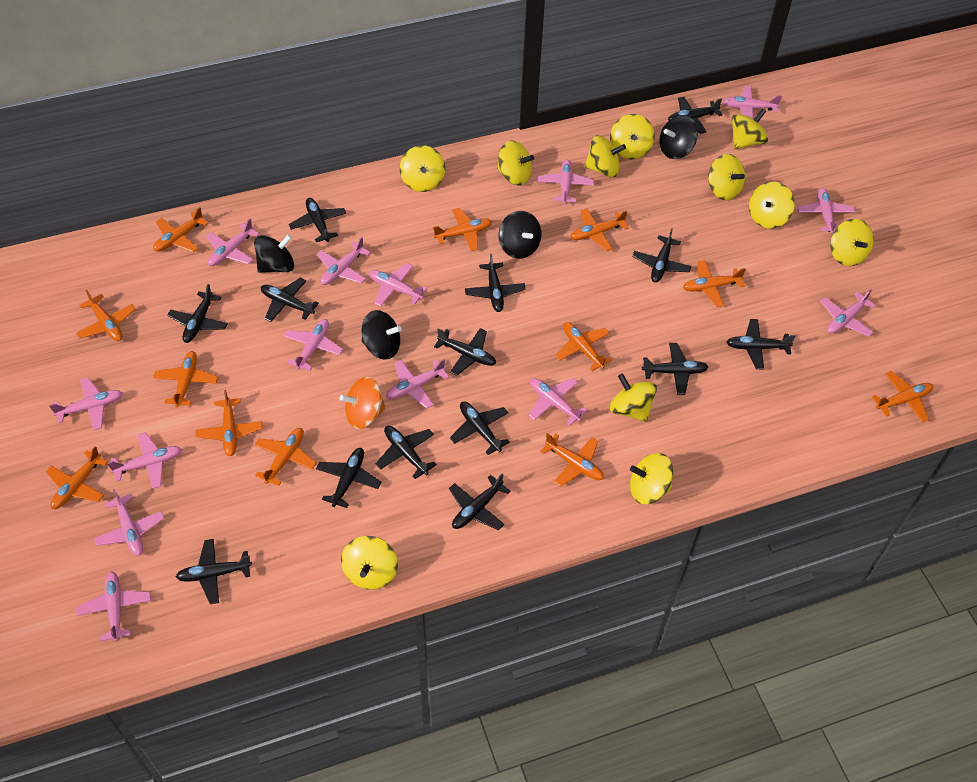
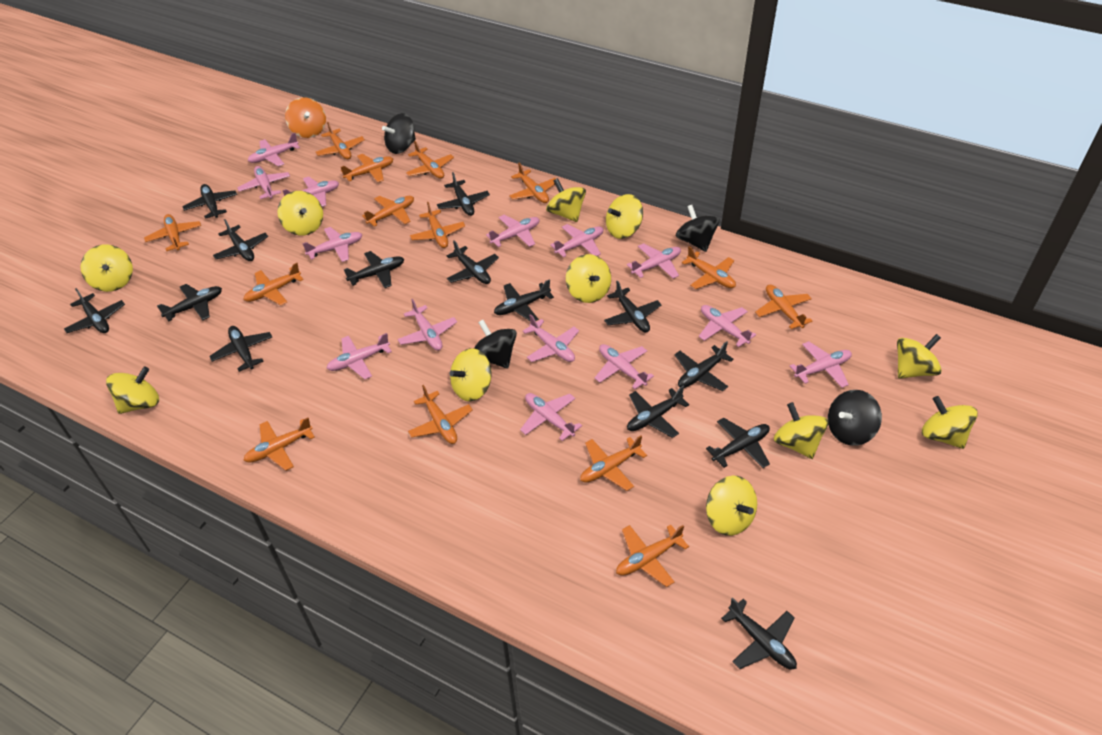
orange plane: [46,446,108,509] [76,289,136,341] [153,207,208,252] [153,351,218,407] [196,390,263,456] [254,428,317,486] [432,208,492,251] [540,433,604,487] [555,322,612,371] [571,209,629,251] [683,260,746,307] [872,371,933,422] = 12 -> [144,214,201,251] [243,263,304,305] [244,418,315,471] [315,122,365,159] [341,154,393,182] [362,196,414,227] [406,141,454,179] [408,385,473,444] [410,202,465,248] [509,163,556,203] [580,436,647,491] [616,524,689,587] [682,246,736,289] [755,284,812,329] = 14

